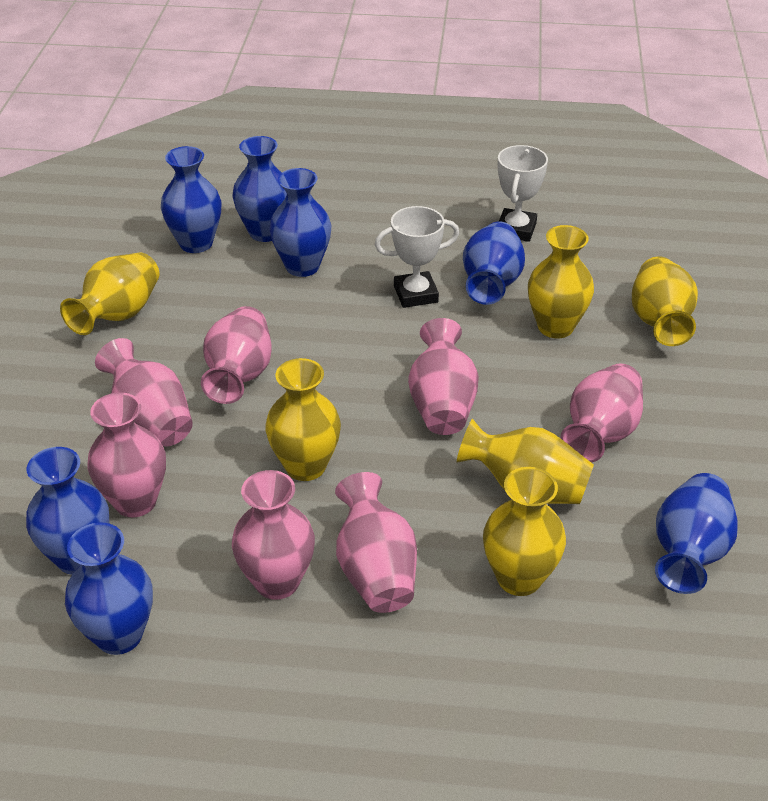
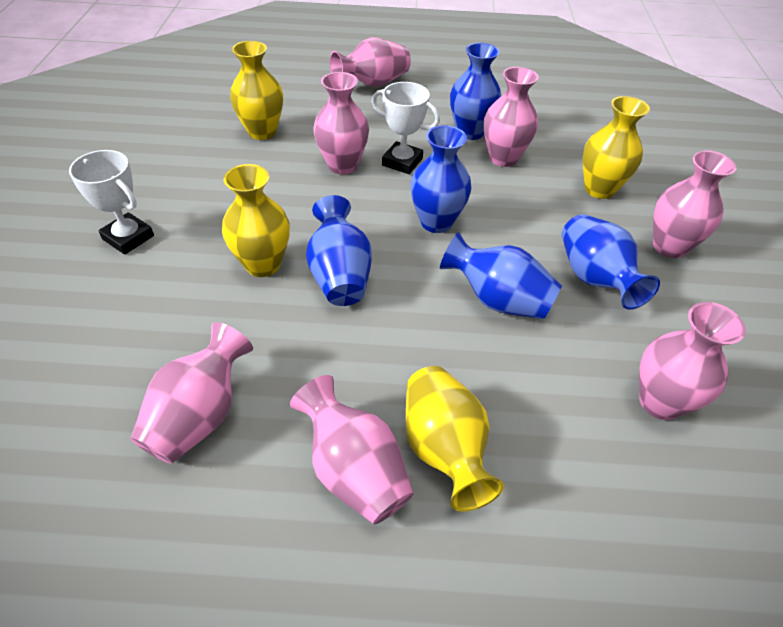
blue vase: [26,447,109,575] [65,522,153,655] [161,146,221,253] [232,136,287,242] [269,168,331,277] [463,221,525,305] [655,473,738,594] = 7 -> [306,195,372,306] [410,125,471,233] [440,232,562,319] [450,43,501,140] [562,214,660,310] = 5
yellow vase: [60,252,160,335] [265,358,341,481] [457,419,594,504] [483,467,566,596] [528,225,594,339] [632,256,698,346] = 6 -> [222,164,290,277] [230,41,283,140] [406,366,504,511] [583,96,650,199] = 4

